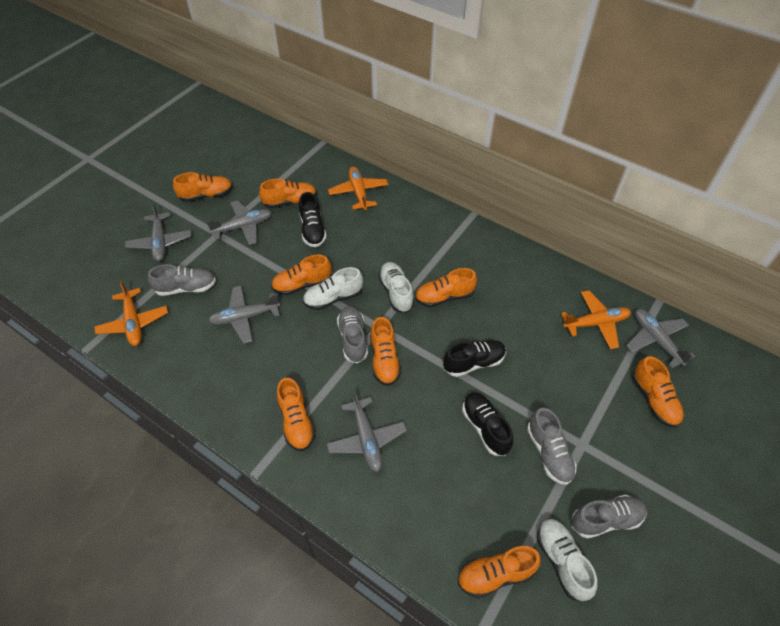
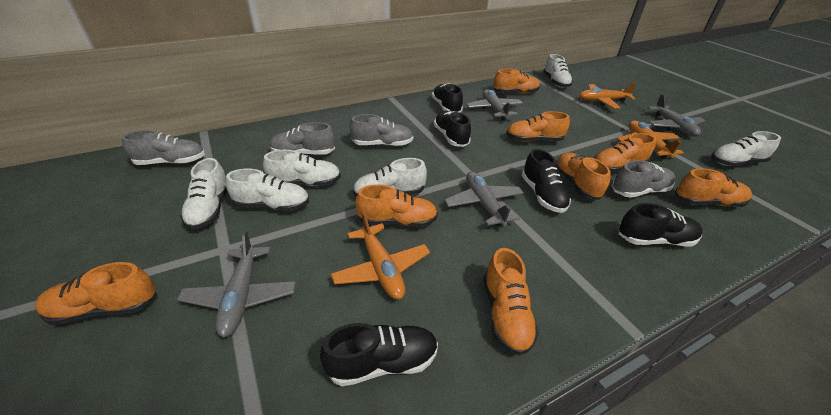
black shoe: [299,192,327,247] [443,340,506,377] [462,392,513,456] = 3 -> [320,323,438,386] [432,83,463,113] [434,111,471,147] [522,149,571,213] [619,203,703,246] = 5
grey plane: [125,203,191,261] [206,200,272,245] [208,286,280,343] [327,391,407,472] [626,309,695,368] = 5 -> [177,230,296,338] [444,172,524,227] [466,89,523,121] [647,94,706,137] = 4
white shoe: [303,267,363,310] [378,262,414,313] [537,518,597,601] = 3 -> [180,158,227,230] [226,168,309,211] [263,150,341,186] [352,158,427,197] [543,54,573,88] [711,131,781,166] = 6

